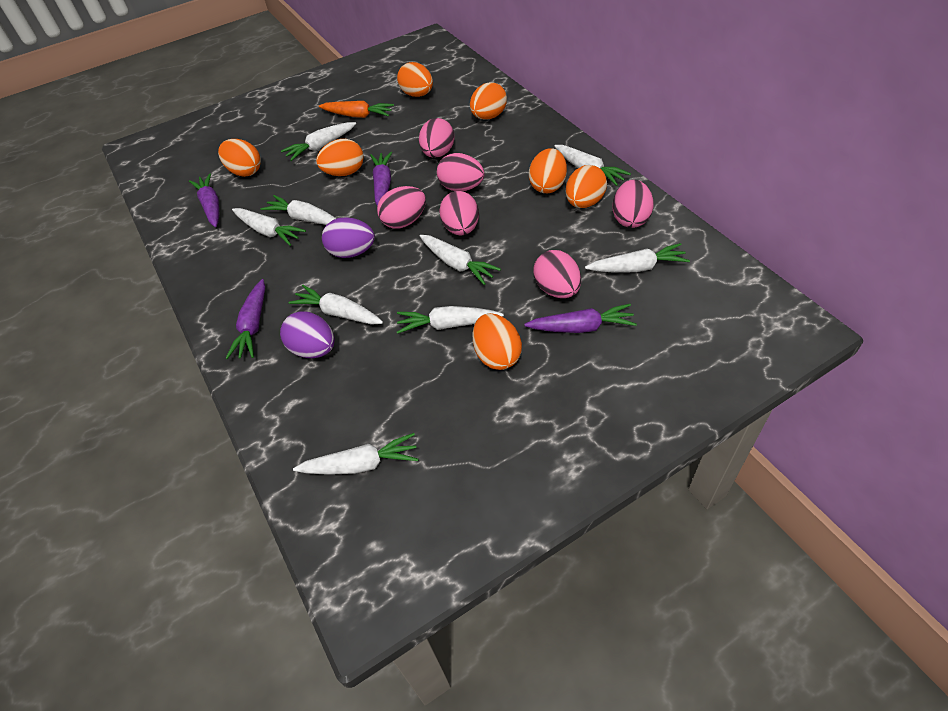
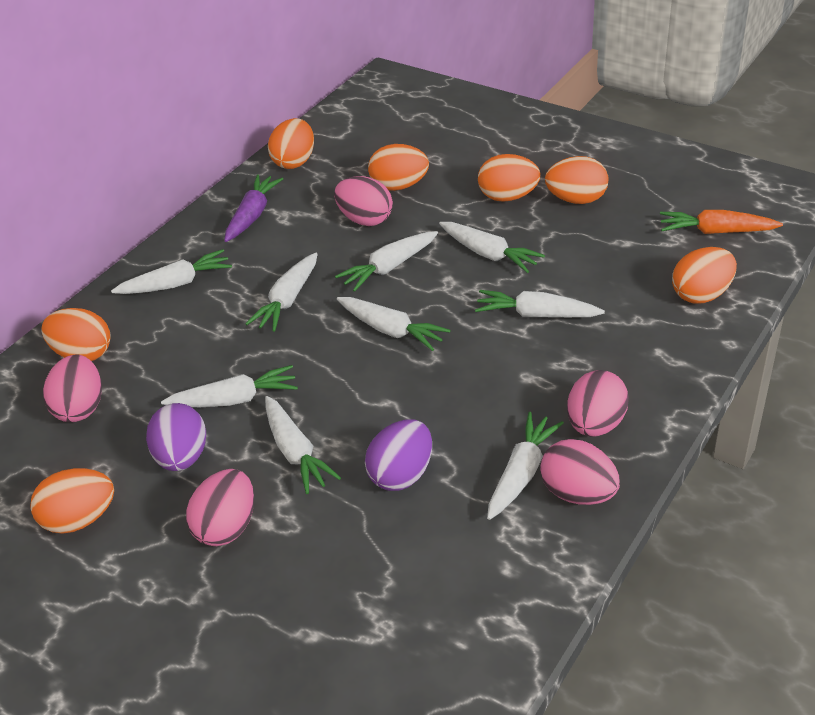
pink egg: [377,186,426,229] [419,118,454,158] [437,153,484,191] [439,191,479,235] [533,250,581,298] [612,180,654,228] = 6 -> [43,355,102,422] [186,469,254,546] [334,176,393,226] [540,439,620,505] [567,370,629,437] = 5
purple carrot: [189,174,219,227] [226,279,265,359] [370,152,392,206] [524,304,637,333] = 4 -> [224,174,283,242] = 1

